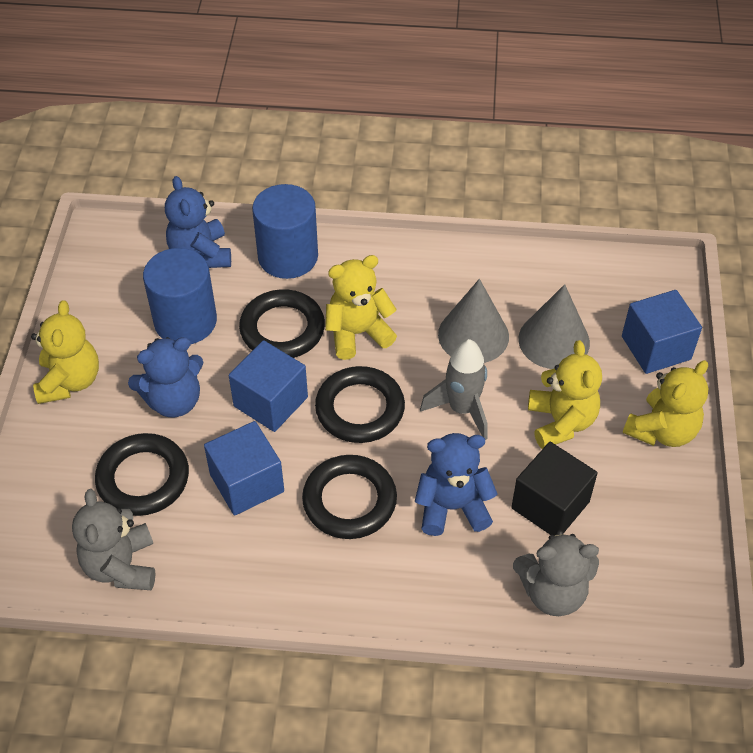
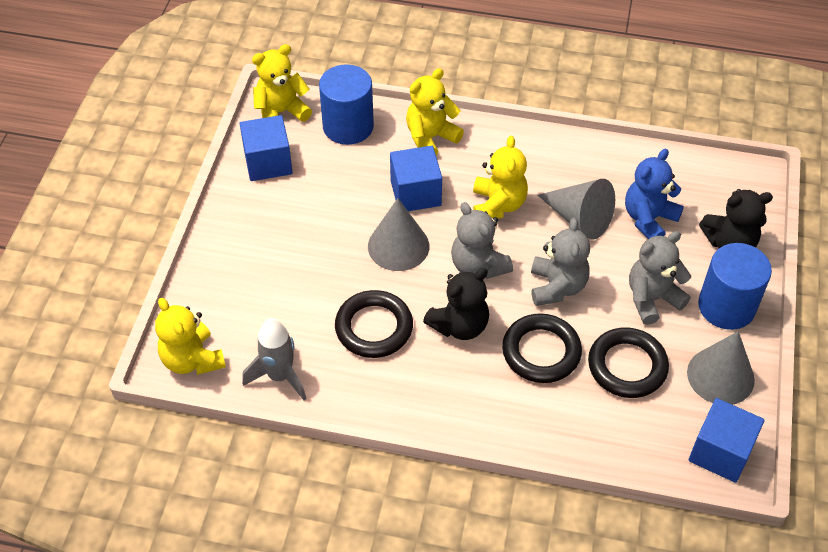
black cube: [511,442,598,536] = 1 -> none = 0
black ring: [95,433,189,516] [239,289,325,358] [302,455,397,539] [315,366,405,443] = 4 -> [335,290,413,358] [502,313,582,383] [588,327,669,398] = 3
black teddy bear: none = 0 -> [423,268,489,340] [699,189,773,248] = 2
blue teddy bear: [128,337,204,417] [165,176,231,268] [415,433,498,536] = 3 -> [625,149,684,239] = 1
grey cone: [438,279,509,363] [518,284,590,369] = 2 -> [368,198,429,271] [538,179,615,240] [687,331,755,405] = 3
grey teddy bear: [72,489,155,590] [513,529,599,616] = 2 -> [451,202,513,279] [531,218,590,306] [629,231,691,325] = 3

